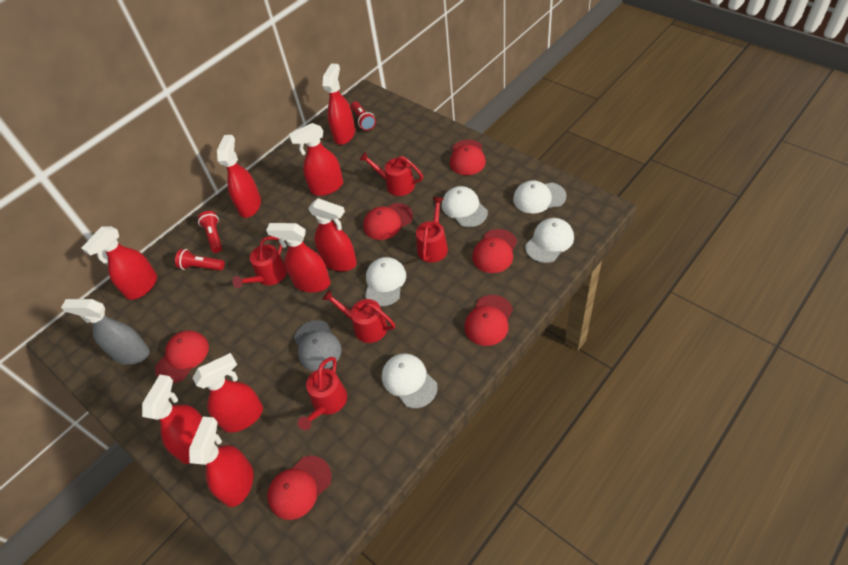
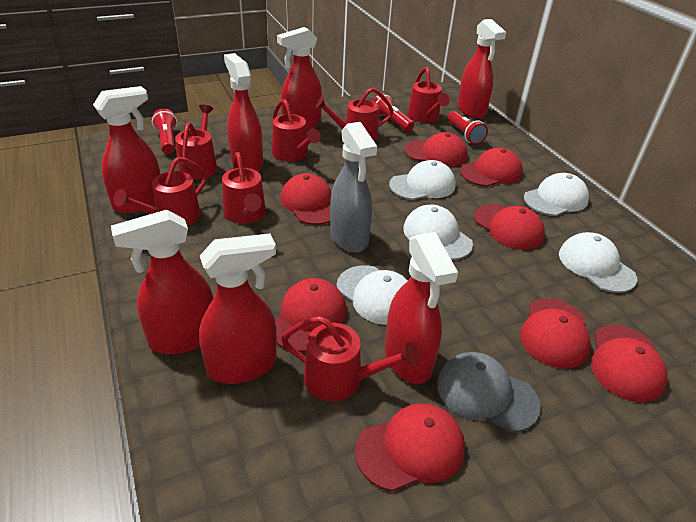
red cap: [155,330,209,383] [268,456,332,520] [363,203,413,240] [450,140,486,175] [465,295,513,346] [472,229,517,273] = 6 -> [275,278,346,352] [280,173,331,225] [355,403,465,491] [404,132,467,167] [460,148,523,187] [474,204,545,250] [520,298,591,368] [591,325,667,402] = 8
red spray bottle: [81,226,157,300] [142,375,203,464] [189,417,254,507] [193,353,263,433] [217,135,261,218] [266,223,331,293] [289,123,343,196] [308,198,357,271] [323,64,355,145] = 9 -> [93,86,160,213] [111,210,213,354] [199,234,277,384] [224,53,263,172] [277,27,322,130] [385,232,458,384] [457,19,506,118] = 7
red watering can: [232,236,287,288] [298,357,347,430] [322,290,395,343] [359,151,423,196] [416,197,448,263] = 5 -> [114,157,207,226] [175,104,218,180] [222,152,266,224] [272,99,321,162] [282,316,418,401] [314,88,394,141] [407,67,450,123] = 7

